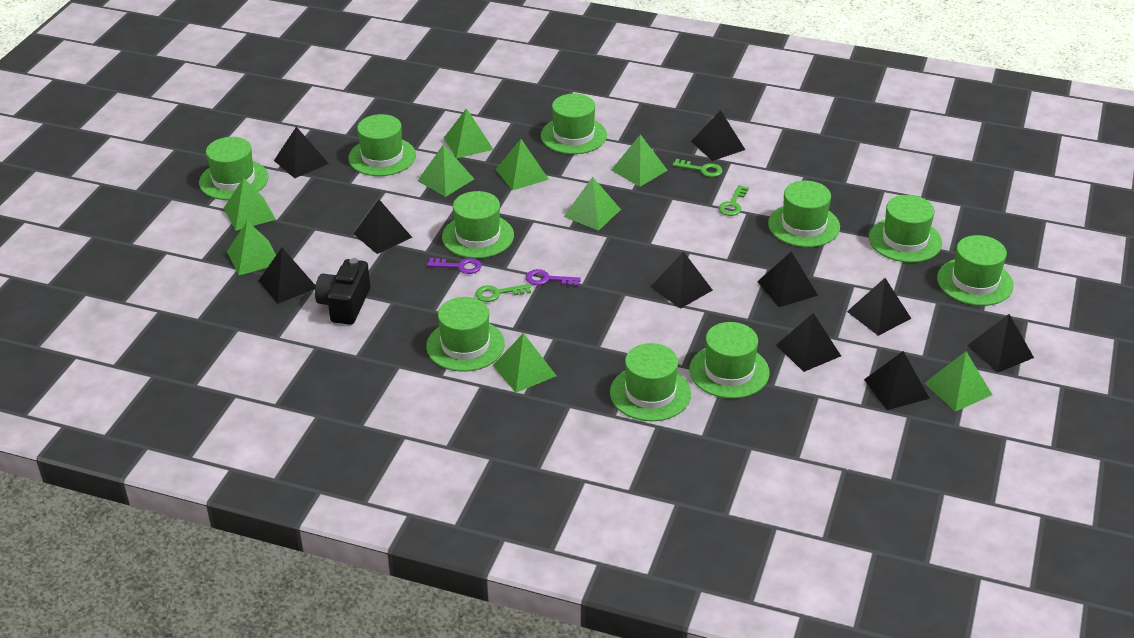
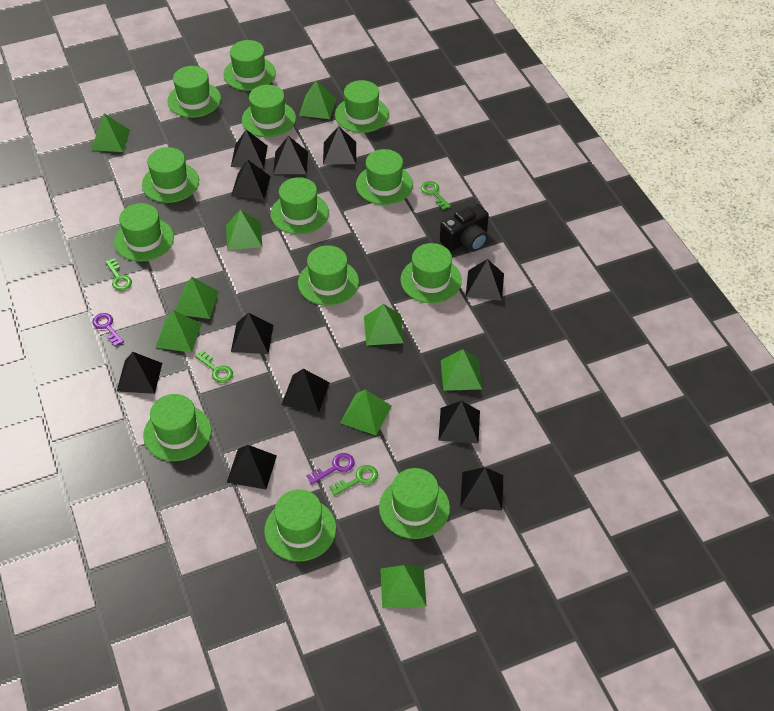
black pyramid: [258,248,316,304] [274,127,329,178] [354,200,412,254] [651,251,713,309] [691,110,745,161] [757,251,818,307] [776,313,841,372] [847,278,912,336] [864,351,930,410] [967,314,1034,373] = 10 -> [117,352,162,394] [227,445,277,489] [231,130,268,168] [231,160,271,200] [231,313,273,354] [273,136,308,174] [281,369,330,413] [323,126,356,164] [438,401,480,443] [460,467,503,511] [466,259,504,301] = 11
green hat: [199,137,269,200] [348,114,416,176] [426,297,505,372] [442,191,514,258] [541,94,607,154] [610,343,691,421] [689,322,770,399] [768,181,840,247] [869,195,942,263] [937,235,1014,306] = 10 -> [114,203,174,261] [142,147,199,203] [143,394,212,461] [167,66,221,118] [223,40,276,91] [242,85,296,137] [264,489,336,561] [271,177,329,234] [298,245,359,306] [335,80,389,133] [356,149,413,205] [379,468,450,539] [401,243,462,303] = 13
green key: [476,284,531,302] [673,159,723,177] [718,185,749,216] = 3 -> [105,258,132,291] [195,350,233,383] [329,465,378,496] [421,181,451,210] = 4

